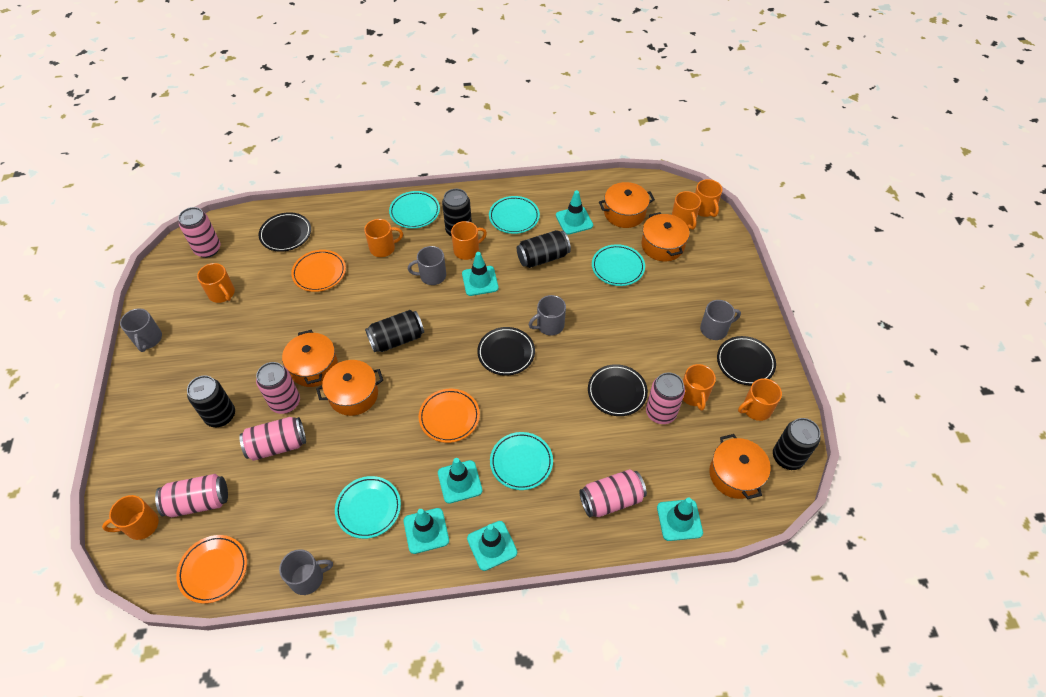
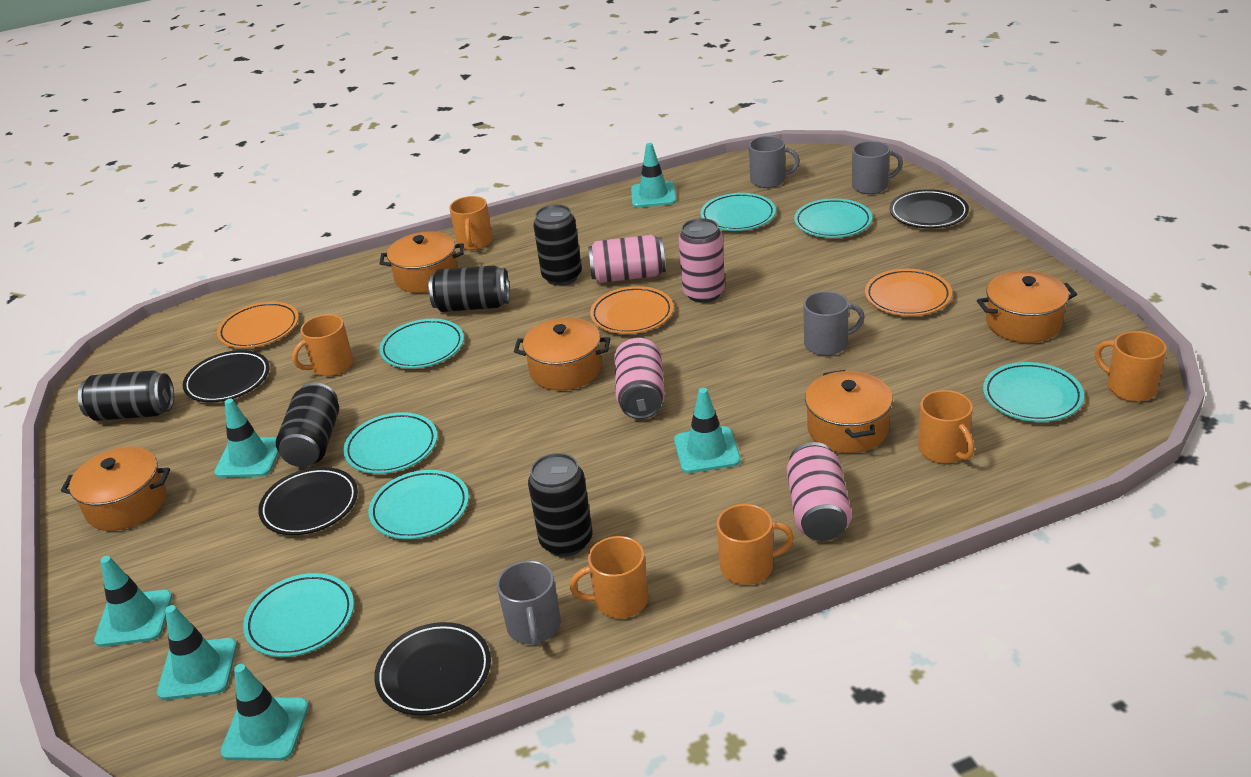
grey mug: [120,308,162,352] [279,549,333,595] [408,246,446,285] [529,295,566,336] [700,300,741,340] = 5 -> [497,561,561,647] [749,136,800,188] [803,291,865,356] [852,141,903,194] = 4
orange mug: [102,495,159,540] [197,263,235,303] [364,219,403,257] [451,221,487,260] [672,191,701,230] [683,364,716,411] [695,179,723,217] [738,378,782,421] = 8 -> [292,314,353,376] [449,196,493,250] [569,536,649,618] [717,504,794,585] [918,390,974,463] [1095,331,1167,402] = 6
pink can: [155,474,228,517] [178,207,220,258] [239,417,306,461] [256,362,300,414] [579,469,647,517] [646,373,685,424] = 6 -> [588,235,666,283] [614,337,665,419] [678,218,725,303] [787,442,852,541] = 4
turquoise plate: [335,476,401,539] [389,191,440,228] [489,196,540,234] [490,432,553,490] [592,244,645,286] = 5 -> [243,573,354,657] [343,412,437,474] [369,470,469,539] [379,319,464,369] [700,193,776,231] [794,198,872,238] [983,362,1084,422] = 7

